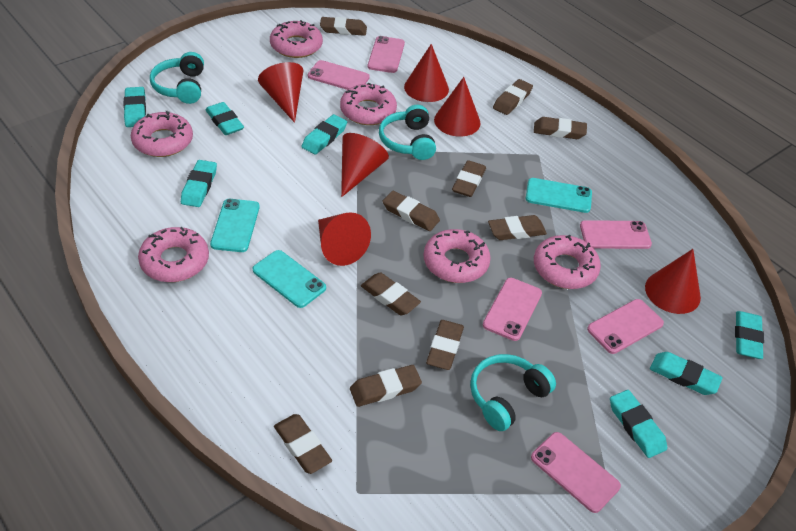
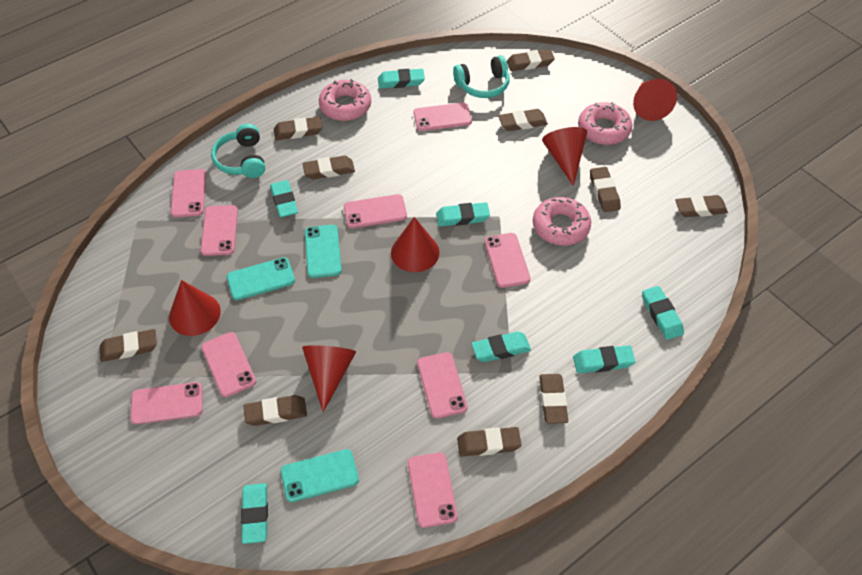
pink donut: [131,111,193,157] [138,227,209,282] [270,20,323,58] [340,82,397,125] [424,229,491,283] [534,235,601,289] = 6 -> [319,79,371,121] [533,197,591,246] [578,102,632,145] = 3
pink phone: [308,60,370,90] [368,36,405,73] [483,278,542,341] [531,432,621,513] [580,220,652,249] [587,299,664,354] = 6 -> [130,382,203,424] [171,169,206,217] [200,205,238,256] [201,332,256,397] [344,194,407,228] [408,452,458,528] [414,103,472,131] [417,352,468,419] [484,233,531,288] = 9
red cone: [258,62,304,123] [318,212,371,266] [341,133,389,197] [404,44,449,102] [434,77,481,137] [645,249,701,314] = 6 -> [169,280,221,336] [302,345,356,412] [391,217,440,272] [542,127,587,186] [633,79,677,121] = 5
turquoise headphones: [150,52,204,104] [379,105,436,160] [470,354,556,431] = 3 -> [211,124,265,178] [453,55,510,98] = 2

